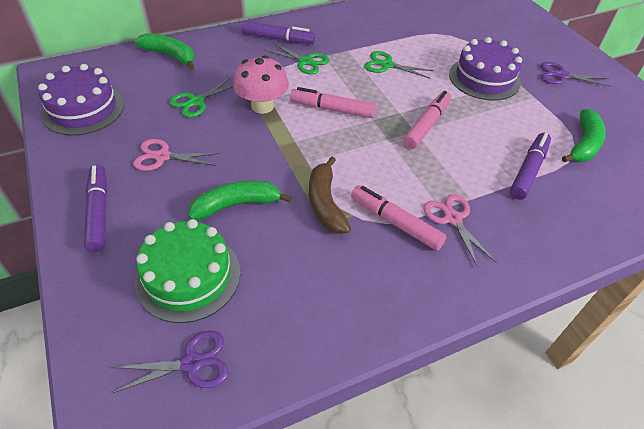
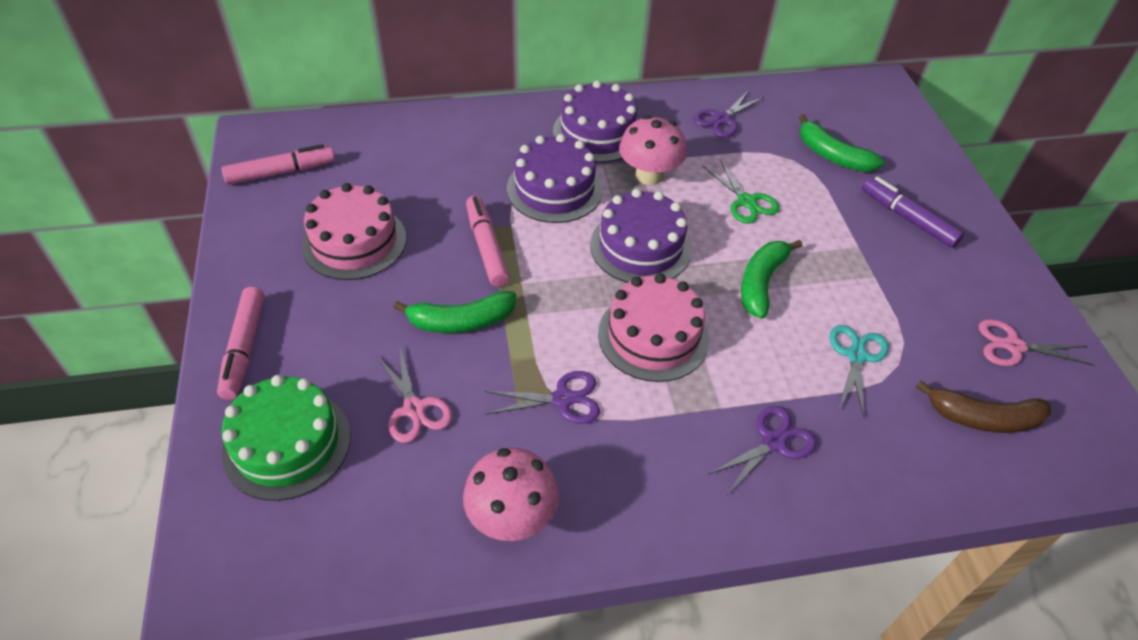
green scissors: [169,77,233,118] [265,42,329,74] [364,51,434,78] = 3 -> [703,160,780,224] = 1
pink cake: none = 0 -> [301,183,406,280] [598,274,709,382] = 2
pink mushroom: [233,55,289,114] = 1 -> [463,448,559,541] [619,115,687,185] = 2
purple cake: [38,64,124,136] [449,37,522,101] = 2 -> [507,134,603,223] [553,80,637,163] [590,189,692,283] = 3
purple marker: [84,165,108,252] [242,21,315,44] [510,133,551,200] = 3 -> [862,177,964,248] = 1
purple scissors: [111,330,229,393] [541,62,611,87] = 2 -> [484,371,600,424] [694,90,764,138] [709,406,816,495] = 3
turquoise scissors: none = 0 -> [830,325,889,417] = 1

